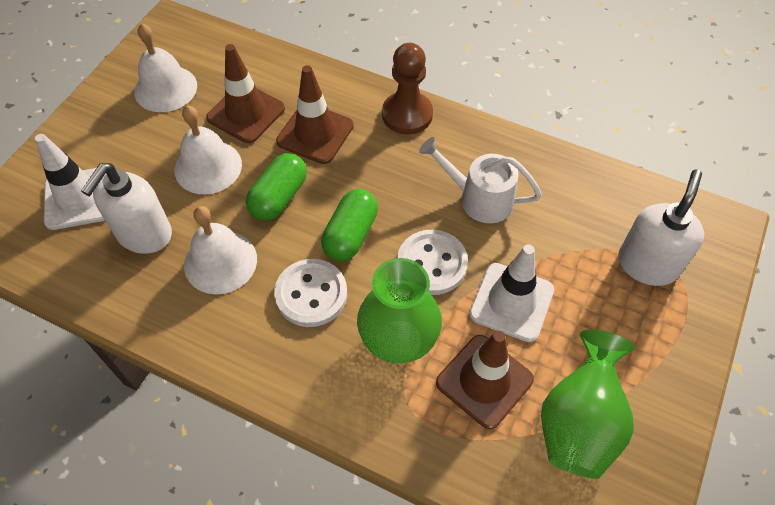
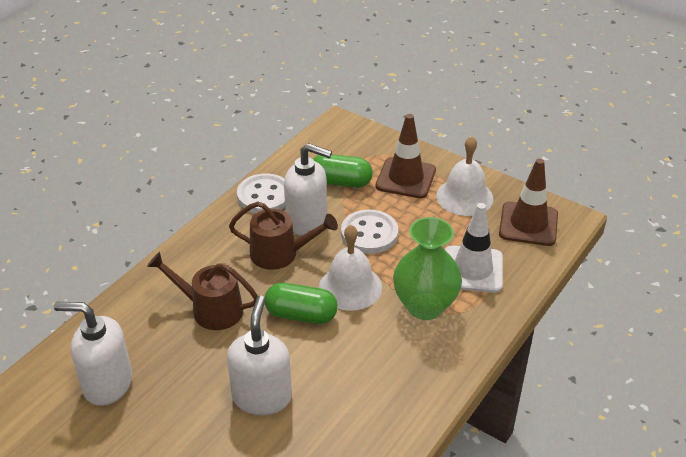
brown pawn: [382,43,433,135] = 1 -> none = 0
brown traffic cone: [206,44,285,143] [276,65,354,164] [436,331,534,429] = 3 -> [376,114,436,198] [499,158,558,246] = 2
brown watering can: none = 0 -> [147,252,258,330] [229,201,338,270] = 2
green vase: [357,258,442,363] [541,330,634,479] = 2 -> [393,217,462,320] = 1
white bell: [134,23,197,112] [175,106,242,195] [184,206,257,294] = 3 -> [319,225,382,311] [436,136,493,216] = 2
white soap dispenser: [81,163,172,254] [618,169,704,286] = 2 -> [54,302,132,406] [227,296,292,415] [284,143,332,236] = 3
white traffic cone: [35,134,106,230] [469,244,554,342] = 2 -> [445,203,503,293] = 1
white watering can: [419,137,542,223] = 1 -> none = 0

